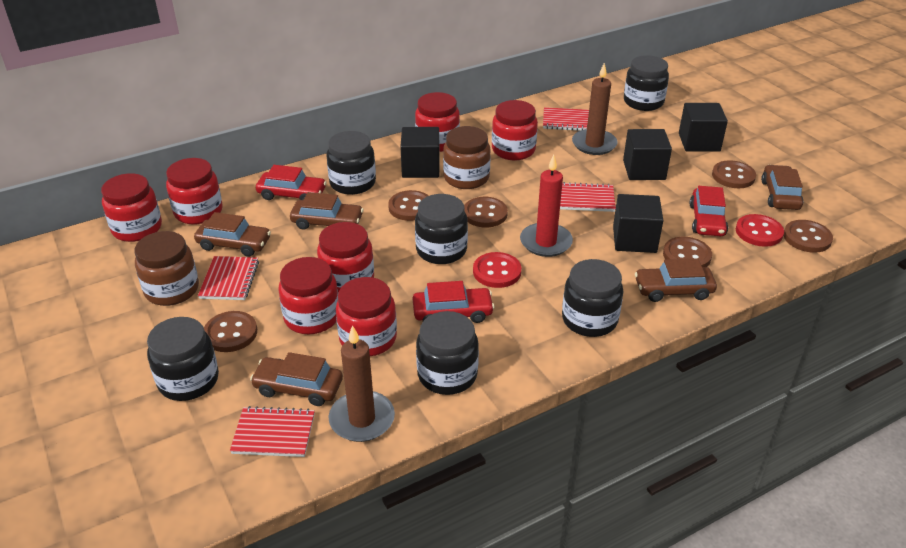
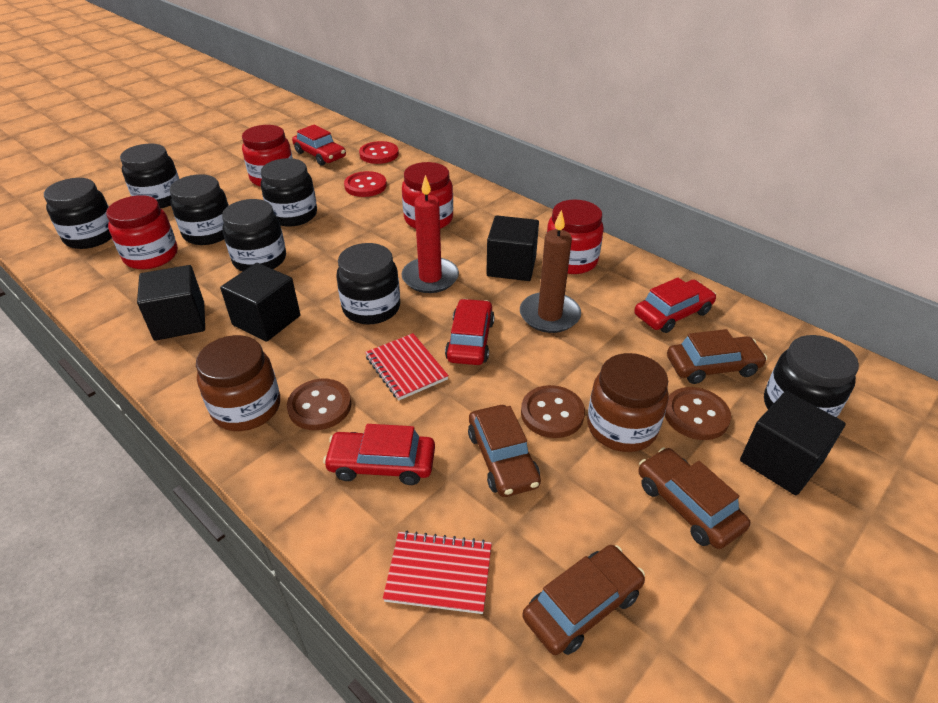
black jar: [147,317,219,401] [326,131,376,195] [415,194,468,264] [416,311,479,395] [562,259,623,337] [624,55,669,111] = 6 -> [44,178,112,249] [120,144,179,208] [170,174,229,245] [222,199,286,271] [261,158,317,227] [336,243,400,325] [764,335,859,418] = 7
brown button: [204,311,257,352] [388,190,429,221] [464,197,508,227] [663,237,712,267] [712,160,756,188] [784,220,833,253] = 6 -> [287,379,351,430] [521,385,585,438] [665,387,731,440] = 3
brown candle: [328,325,395,442] [572,63,618,155] = 2 -> [520,210,581,333] = 1
brown car: [194,212,271,257] [250,352,343,406] [290,192,364,230] [635,258,717,302] [761,165,803,210] = 5 -> [468,405,541,497] [522,545,645,655] [638,447,750,549] [667,329,767,384] = 4
red car: [256,165,327,200] [413,281,494,323] [689,186,728,236] = 3 -> [292,125,346,166] [323,424,435,485] [445,299,495,365] [634,277,716,333] = 4
red jar: [101,173,162,242] [166,158,223,225] [278,257,338,334] [317,222,374,292] [336,277,397,356] [415,92,460,152] [492,100,538,160] = 7 -> [106,195,178,269] [242,125,293,187] [402,162,453,229] [547,199,604,274] = 4
red notebook: [198,256,259,300] [230,406,315,457] [543,107,589,131] [560,182,616,212] = 4 -> [365,333,449,400] [383,531,492,614] = 2

